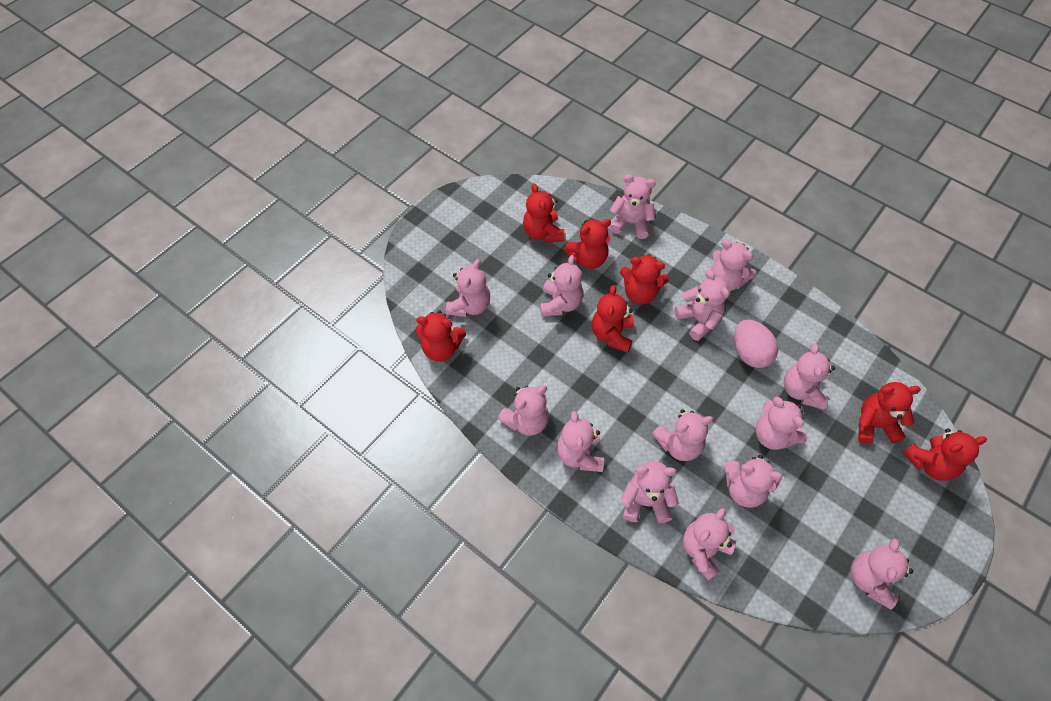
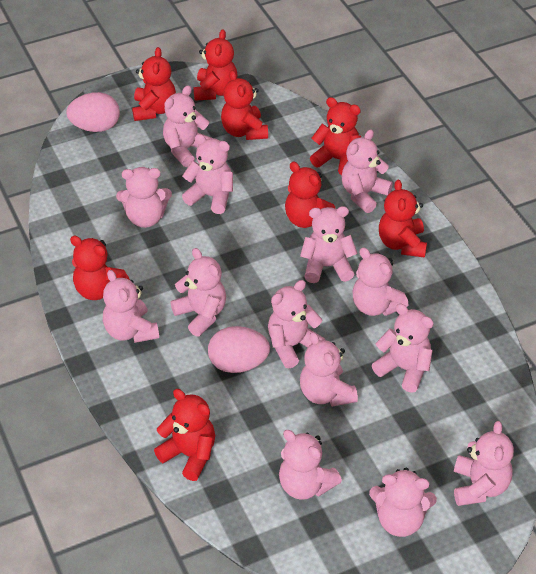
pink egg: [734,320,778,368] = 1 -> [66,92,120,132] [208,326,270,373] = 2
red teddy bear: [416,310,466,362] [523,183,565,243] [564,219,611,269] [592,285,634,353] [620,254,669,304] [858,382,921,444] [903,429,987,481] = 7 -> [70,235,130,300] [132,47,176,121] [154,389,215,481] [194,29,237,101] [221,70,268,140] [285,162,336,228] [310,97,361,175] [379,179,427,258] = 8

